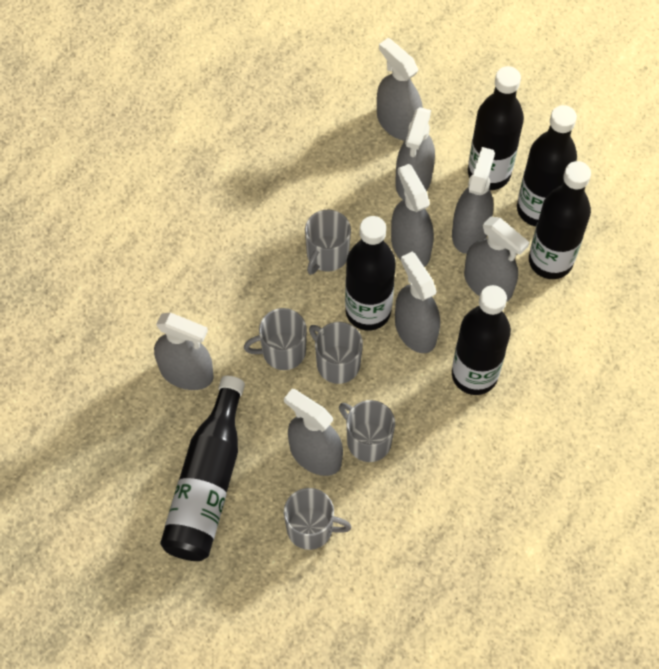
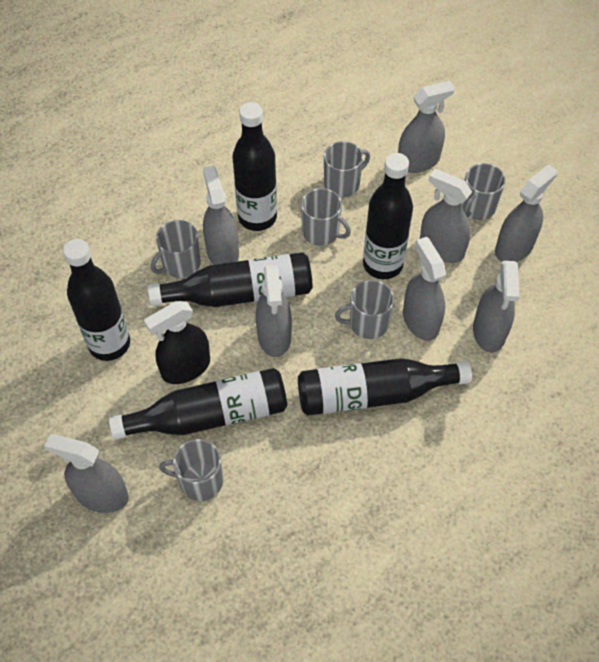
black spray bottle: none = 0 -> [144,301,210,384] = 1
grey mug: [244,308,307,370] [284,488,351,550] [305,210,351,275] [309,322,363,384] [339,400,395,462] = 5 -> [151,220,201,278] [159,439,223,501] [301,188,351,246] [324,141,370,198] [335,280,394,339] [462,163,506,220] = 6

